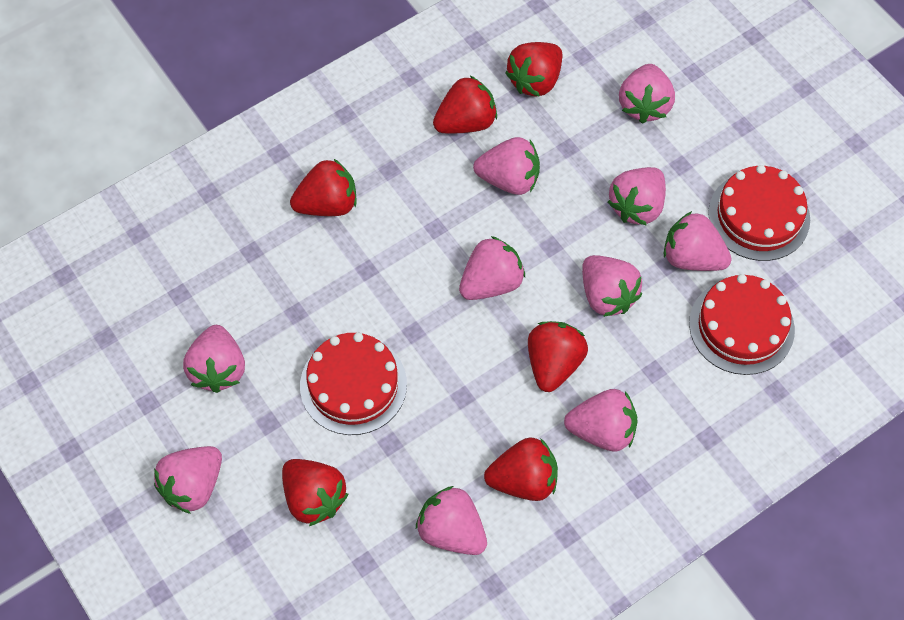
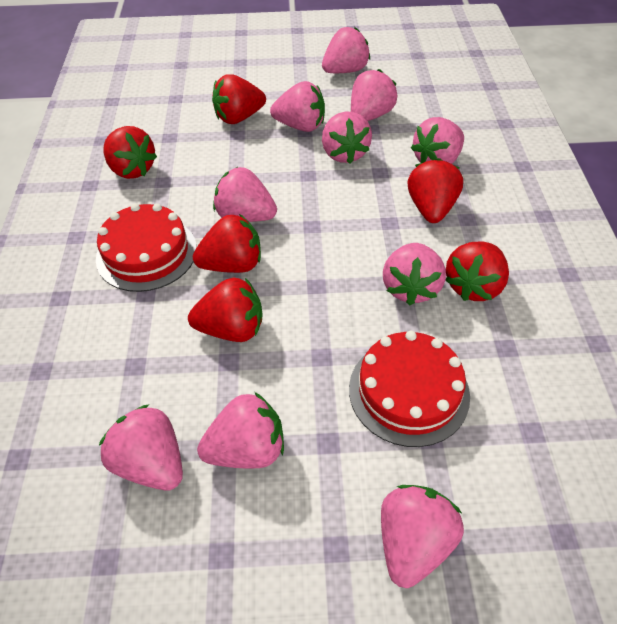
red cake: [300,333,407,435] [689,274,795,375] [708,165,810,261] = 3 -> [96,203,197,292] [349,331,470,447] = 2

